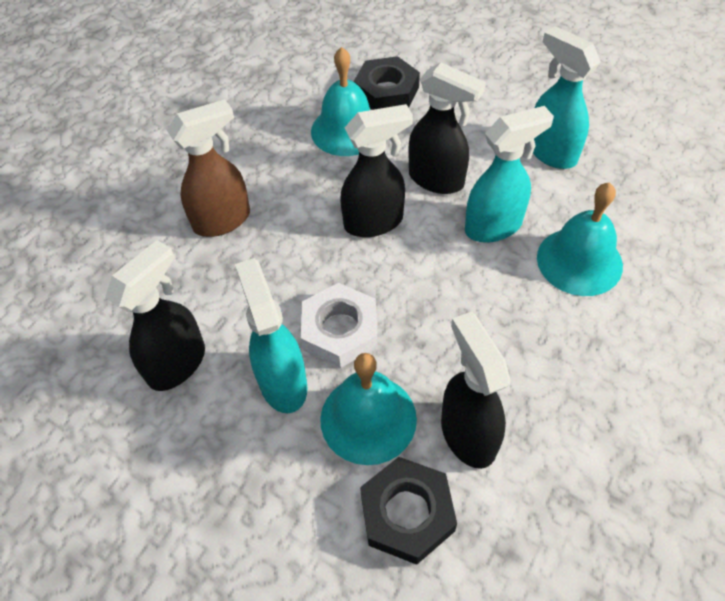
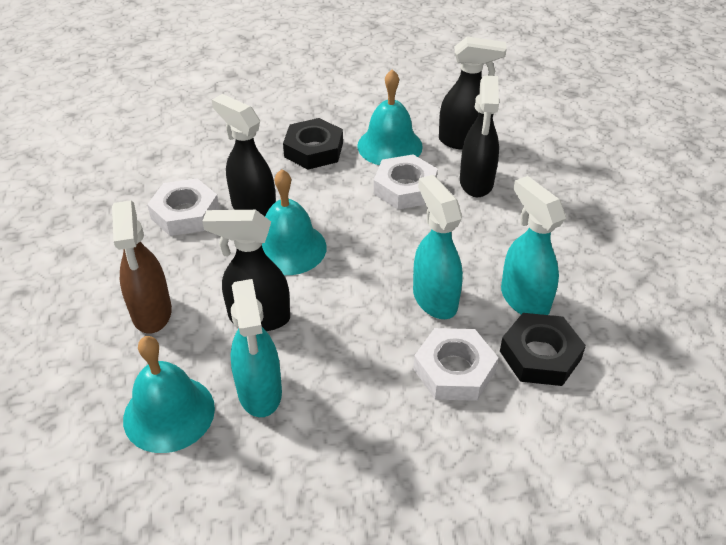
white nut: [301,283,378,368] = 1 -> [147,178,220,236] [374,154,438,210] [413,328,498,401] = 3

